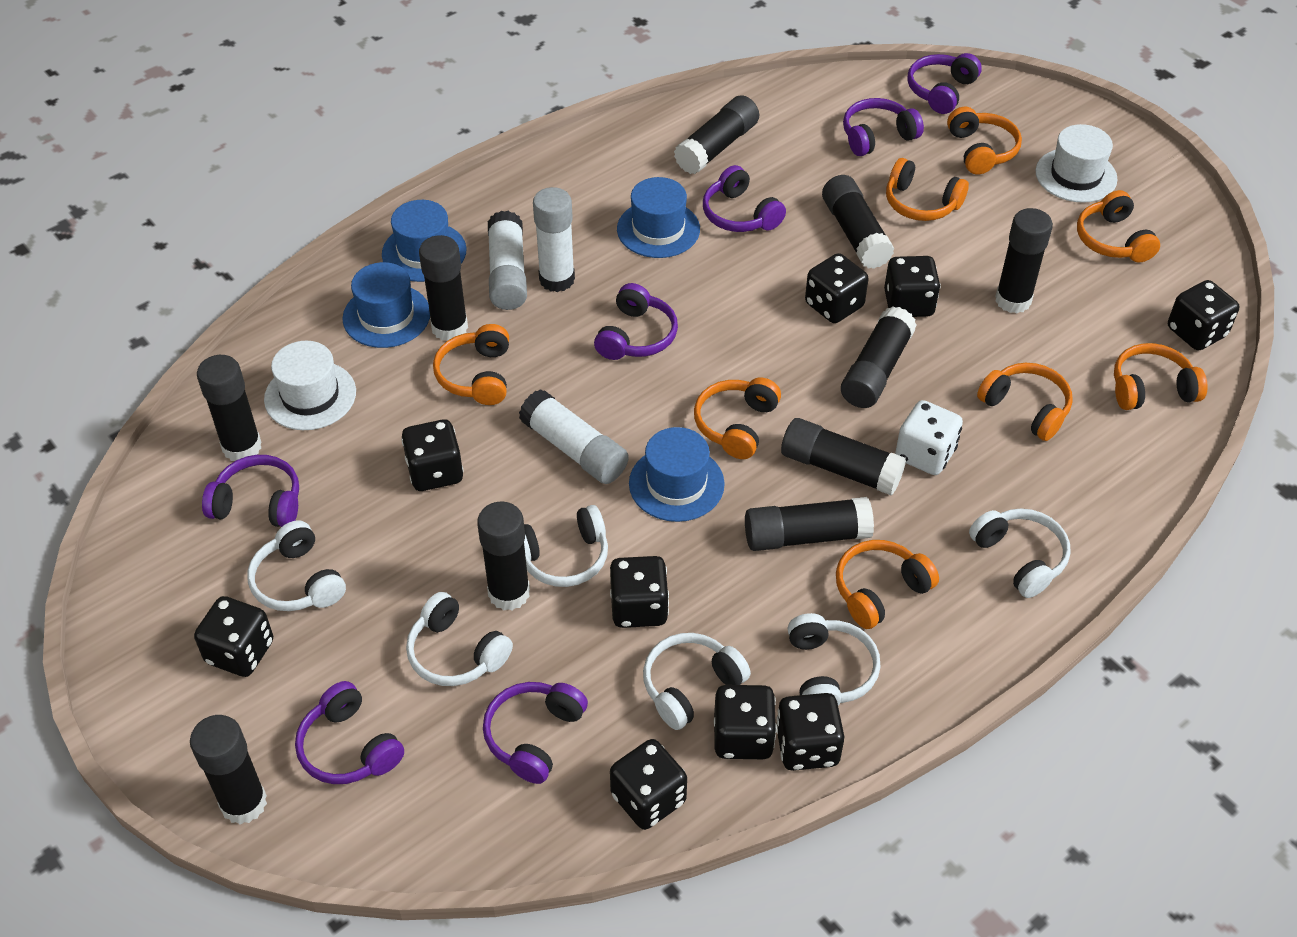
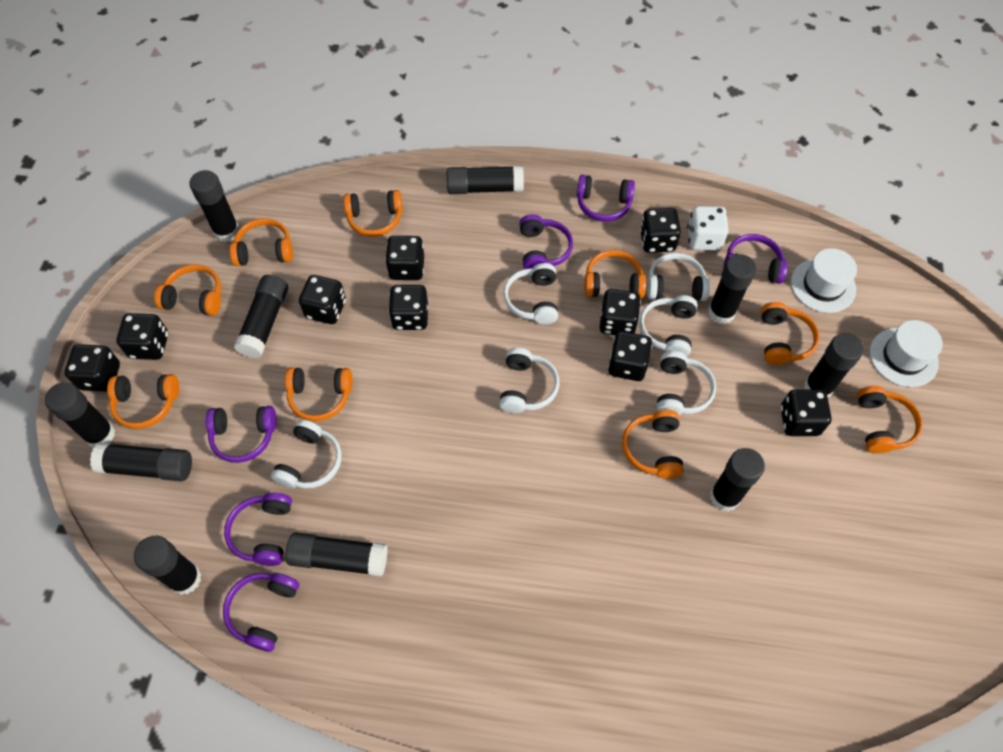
blue hat: [342,262,430,348] [382,200,466,282] [617,177,700,258] [629,427,725,522] = 4 -> none = 0
orange headphones: [433,324,509,405] [694,378,781,459] [836,540,939,629] [886,158,969,221] [947,107,1022,175] [977,363,1073,441] [1077,190,1160,263] [1114,343,1208,410] = 8 -> [107,374,179,429] [154,264,221,316] [230,218,293,266] [285,367,352,421] [344,190,402,237] [584,250,646,298] [622,410,684,479] [761,302,819,365] [857,386,923,453] = 9
purple headphones: [202,455,299,527] [295,681,404,784] [483,682,588,784] [594,283,678,360] [703,165,786,232] [843,98,924,156] [907,53,982,114] = 7 -> [206,406,277,463] [223,573,299,652] [224,493,292,566] [519,214,573,269] [577,175,635,222] [723,234,787,284] = 6
white glue stick: [488,211,527,310] [519,389,629,484] [533,187,575,292] = 3 -> none = 0

